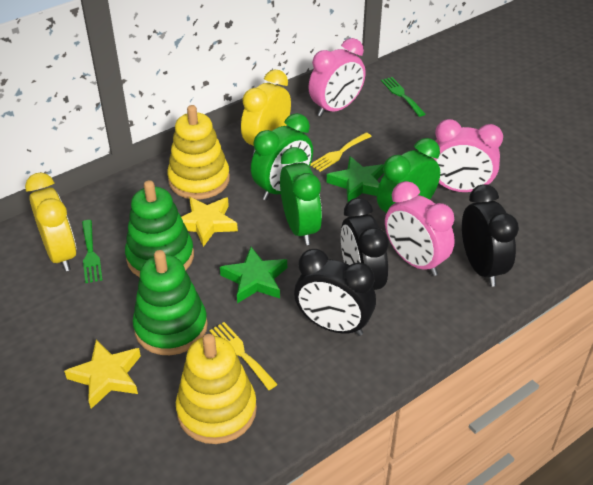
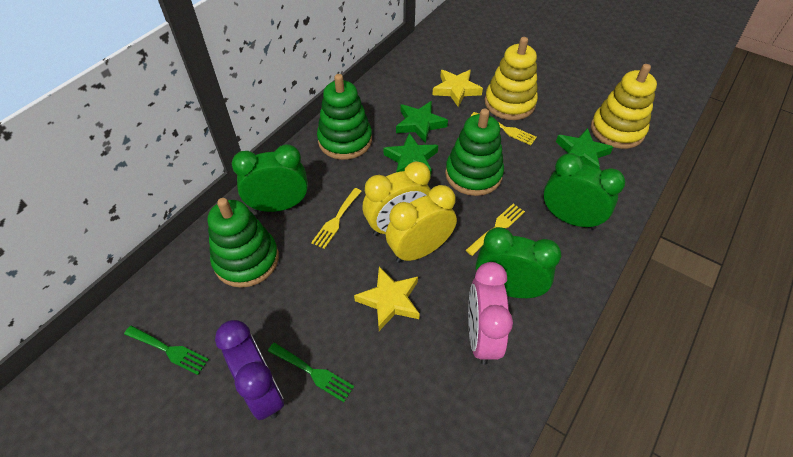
black clock: [294,249,376,336] [341,198,389,290] [462,184,519,287] = 3 -> none = 0
green stacking toy: [125,180,194,277] [133,250,208,355] = 2 -> [208,198,279,288] [317,74,372,160] [445,109,504,196] = 3
green star: [220,247,287,303] [327,156,384,202] = 2 -> [384,133,438,176] [396,101,448,143] [556,128,613,169] = 3
pink clock: [309,38,366,117] [385,181,455,276] [432,119,503,192] = 3 -> [468,262,513,365] = 1
purple clock: none = 0 -> [215,320,284,420] = 1
yellow fork: [210,322,278,390] [310,132,372,172] = 2 -> [311,188,362,249] [466,204,525,256] [471,112,537,145] = 3

